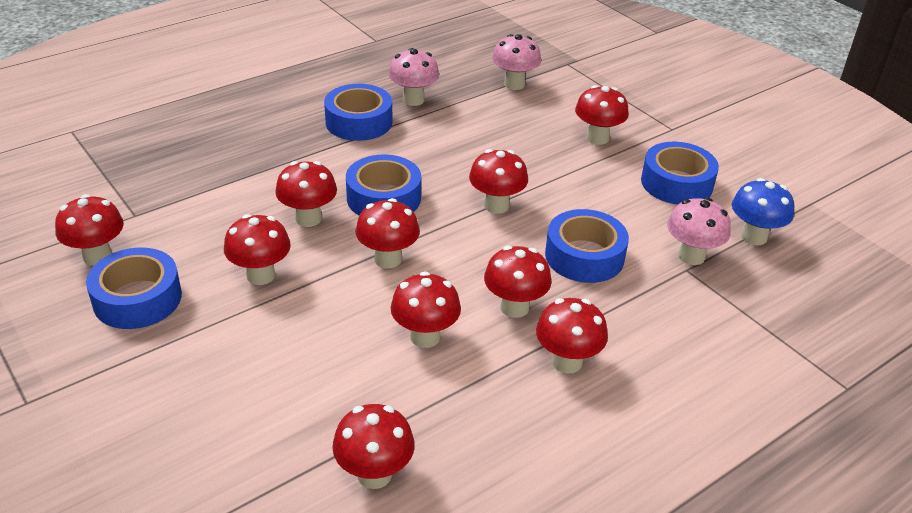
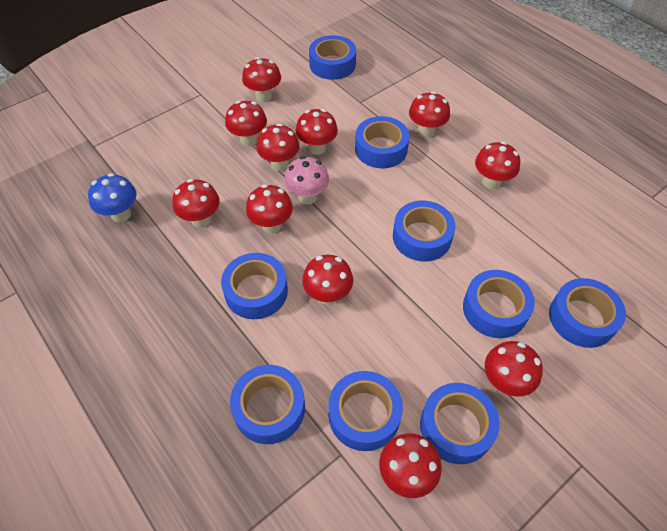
blue tape: [86,247,182,329] [324,84,392,141] [346,155,421,215] [545,209,629,283] [641,142,719,205] = 5 -> [221,253,288,319] [230,365,305,444] [309,35,356,80] [328,371,403,451] [355,116,410,168] [393,201,455,261] [420,383,500,464] [463,270,535,338] [549,278,626,348] = 9
pink mushroom: [388,48,439,106] [492,34,541,90] [667,197,731,265] = 3 -> [284,156,329,204] = 1
red mushroom: [55,194,124,266] [224,214,291,285] [275,161,337,227] [332,404,415,489] [356,198,420,268] [391,271,461,348] [469,149,528,214] [484,246,552,318] [536,298,608,374] [575,85,629,145] = 10 -> [172,179,220,228] [225,101,267,146] [242,57,281,102] [246,184,293,233] [256,123,300,171] [296,109,338,155] [302,255,353,305] [379,433,442,498] [409,91,450,138] [475,142,520,189] [485,341,543,397] = 11

